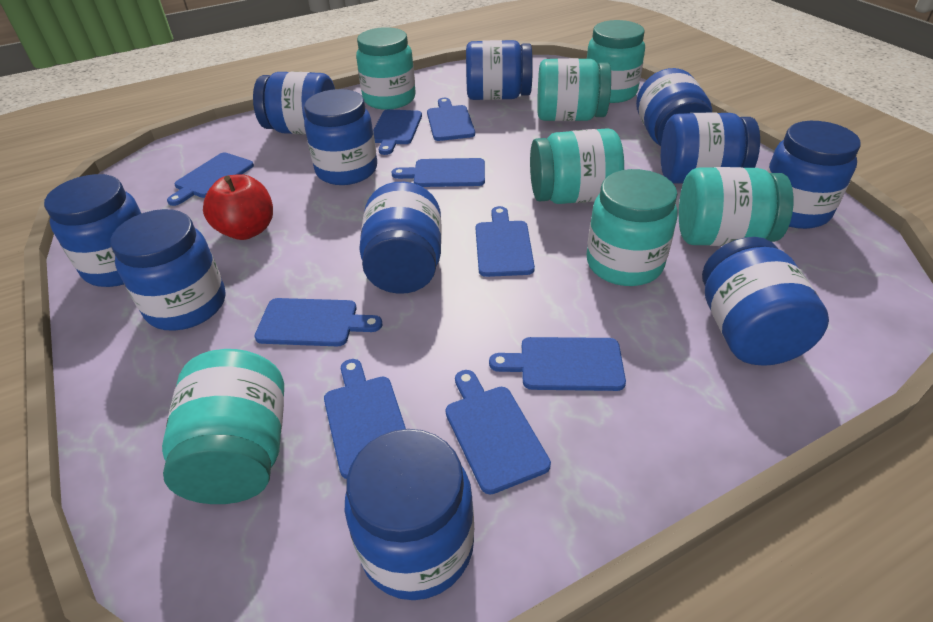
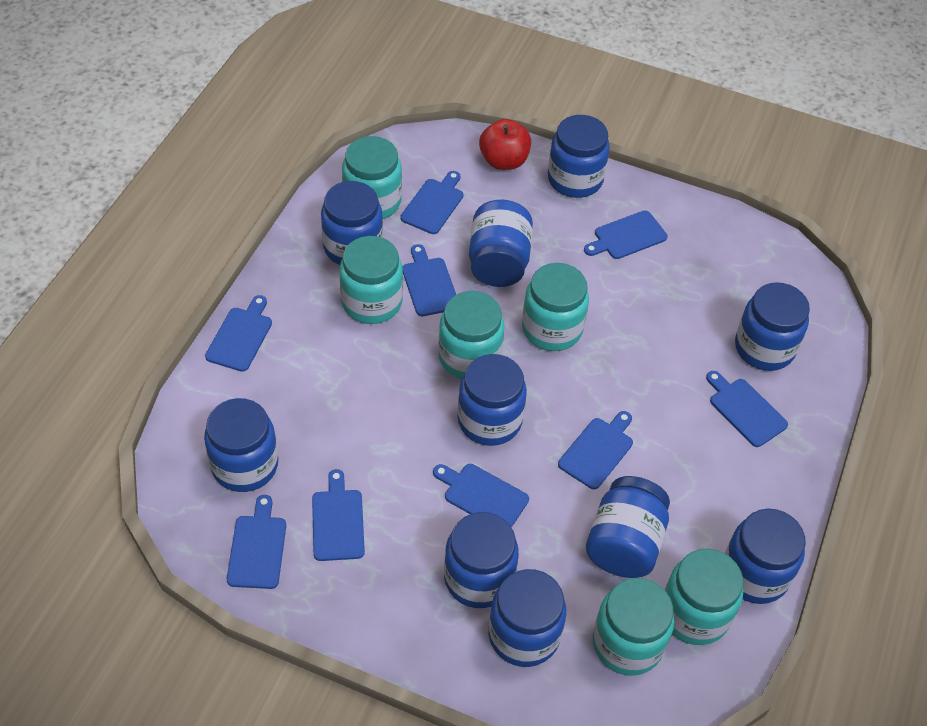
blue jar: [44,174,142,287] [110,209,225,331] [253,72,335,135] [304,89,377,185] [345,429,474,600] [359,182,442,294] [466,40,533,100] [636,68,713,146] [661,113,760,184] [702,237,829,366] [767,121,861,229] = 11 -> [204,398,278,492] [321,181,383,265] [444,512,519,608] [458,354,527,446] [469,200,533,287] [488,569,567,667] [548,115,610,198] [586,476,670,578] [725,509,806,604] [735,282,810,371] = 10
turquoise jar: [162,349,284,504] [356,27,416,110] [530,128,624,204] [537,58,611,121] [586,20,645,103] [587,169,678,286] [679,167,793,246] = 7 -> [339,236,403,324] [342,136,402,219] [438,291,505,379] [522,263,589,351] [593,578,674,676] [665,548,743,645] = 6

